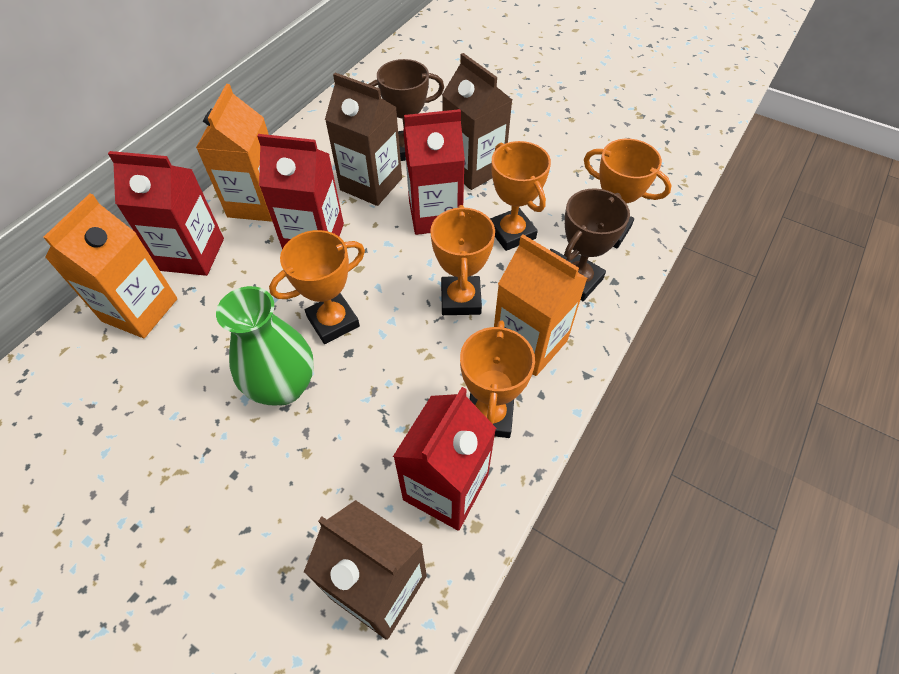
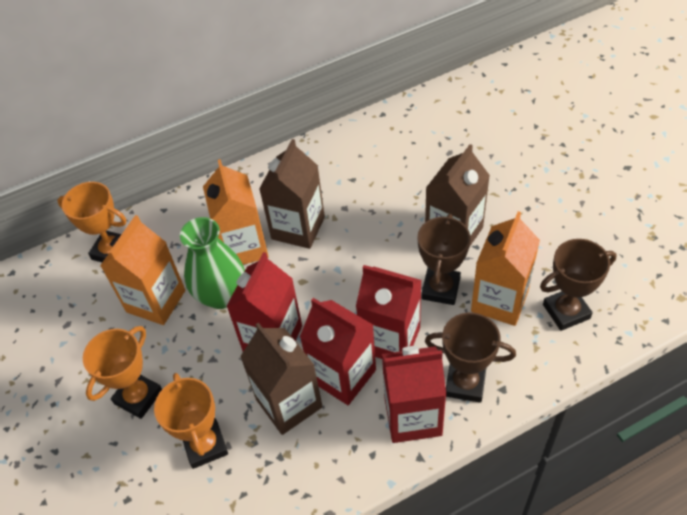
brown trophy: [369,59,444,161] [564,188,630,301] = 2 -> [417,214,471,305] [425,312,516,403] [540,239,617,331] = 3
orange trophy: [269,230,365,344] [430,205,495,315] [460,320,535,438] [490,141,551,251] [584,139,672,248] = 5 -> [57,182,126,262] [83,326,162,419] [154,373,228,469] = 3

